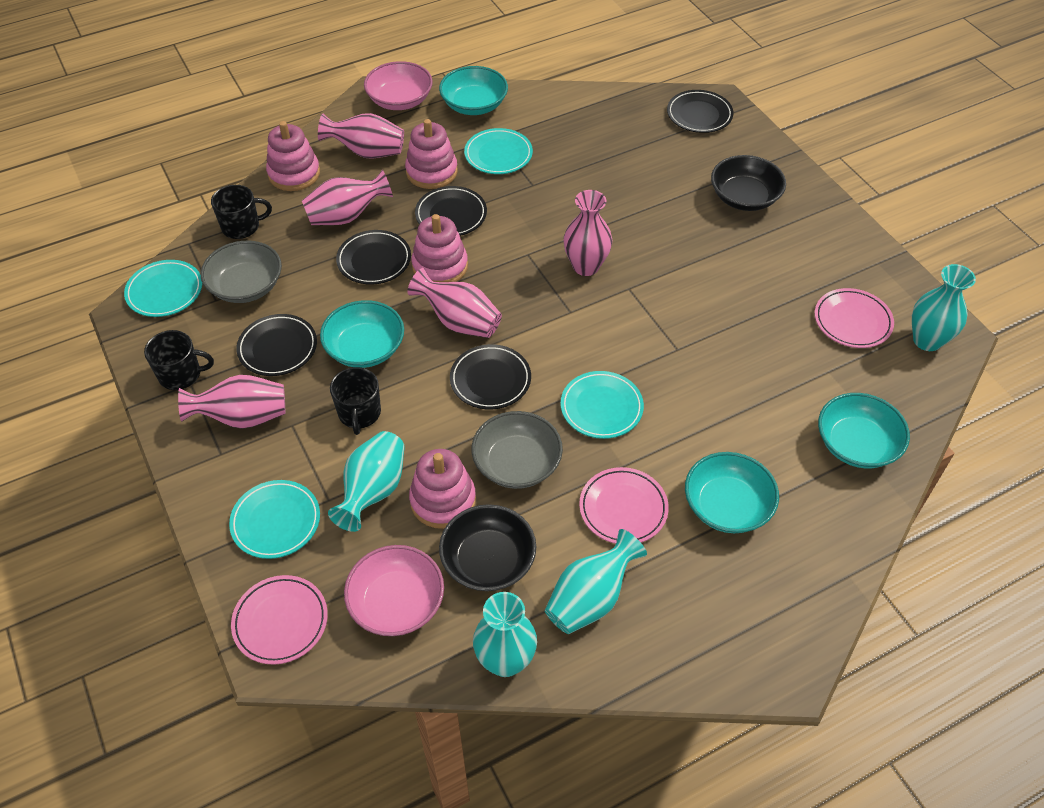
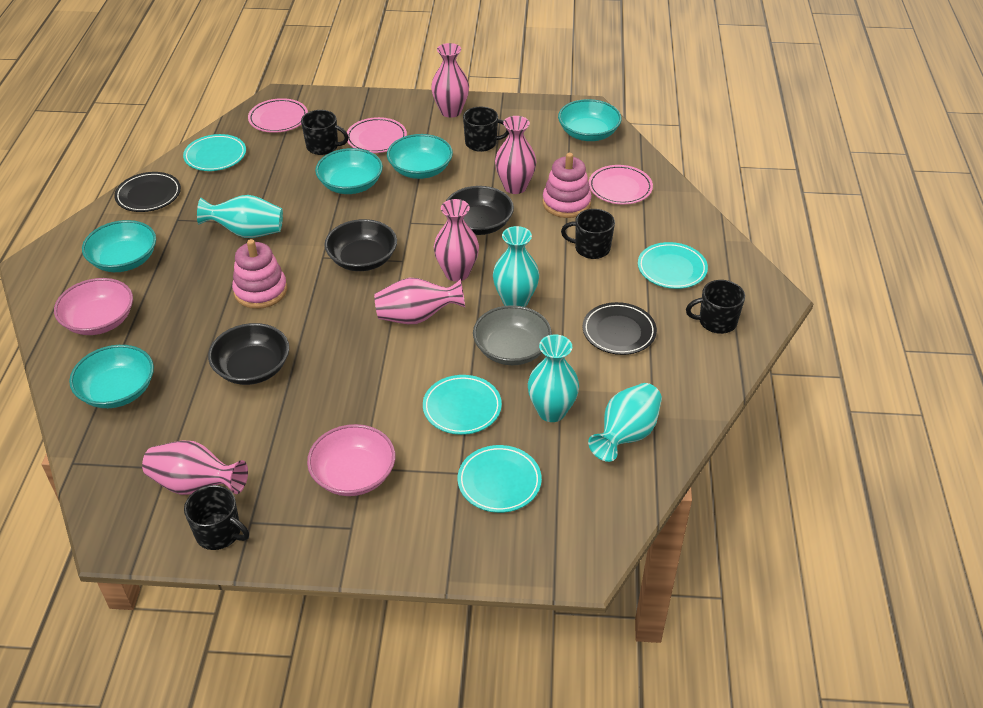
black bowl: [439,504,536,591] [711,155,786,211] = 2 -> [208,323,289,385] [324,219,397,271] [446,186,514,235] = 3
black mug: [144,330,214,390] [211,185,272,239] [330,367,381,435] = 3 -> [184,485,249,550] [301,110,349,155] [463,107,509,152] [561,209,615,259] [686,280,745,334] = 5
black plate: [236,314,317,376] [336,230,411,285] [415,186,487,236] [450,344,531,409] [667,90,734,133] = 5 -> [114,172,181,212] [583,302,657,355] = 2
grey bowl: [201,241,282,303] [472,411,563,489] = 2 -> [473,305,552,365] = 1
pink stacking toy: [266,121,320,191] [405,119,458,189] [409,449,476,529] [411,214,468,282] = 4 -> [232,239,287,309] [542,153,592,218] = 2
turquoise bowl: [320,300,404,368] [439,66,508,115] [685,452,779,533] [818,393,910,469] = 4 -> [69,345,154,408] [82,220,156,272] [315,148,383,194] [387,134,453,179] [558,99,622,141] = 5

